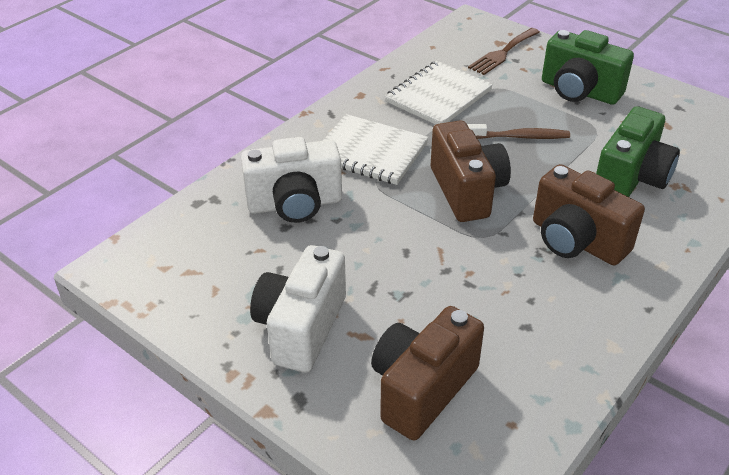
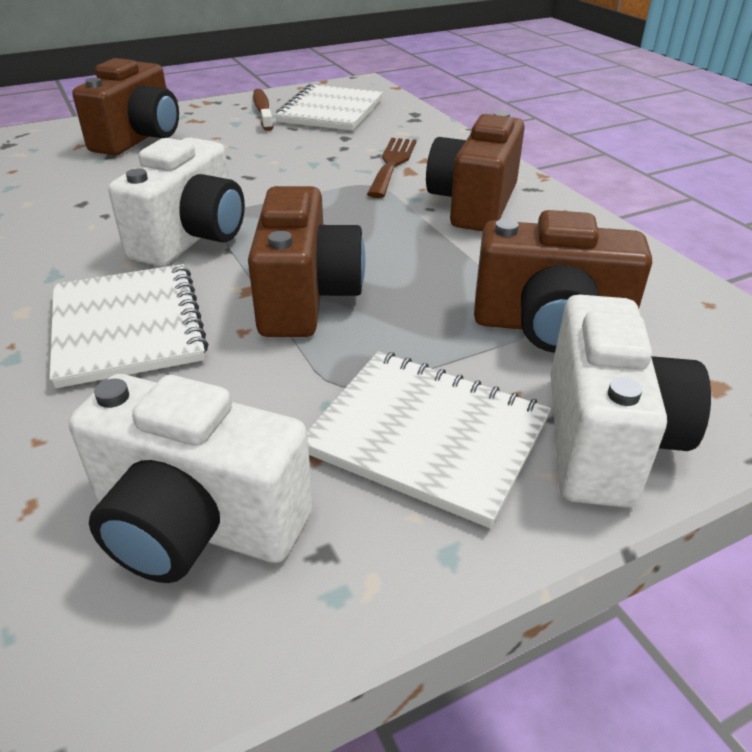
brown camera: [371,306,484,440] [431,120,511,222] [533,164,645,265] = 3 -> [72,58,179,155] [248,186,365,337] [426,110,525,231] [474,210,652,353] = 4
green camera: [542,30,634,105] [596,106,680,197] = 2 -> none = 0
white camera: [241,137,342,223] [250,245,346,373] = 2 -> [69,374,313,583] [108,138,245,266] [550,294,711,508] = 3
white notebook: [323,114,429,185] [385,61,493,124] = 2 -> [50,264,208,388] [275,84,383,131] [307,351,551,528] = 3

